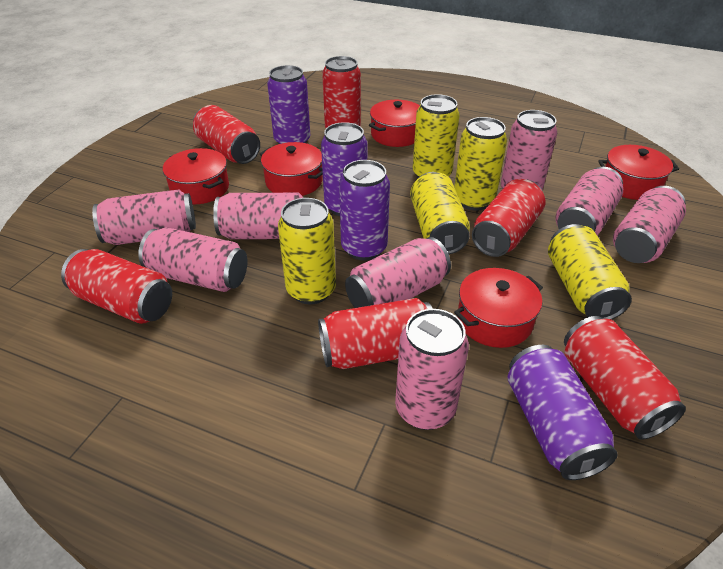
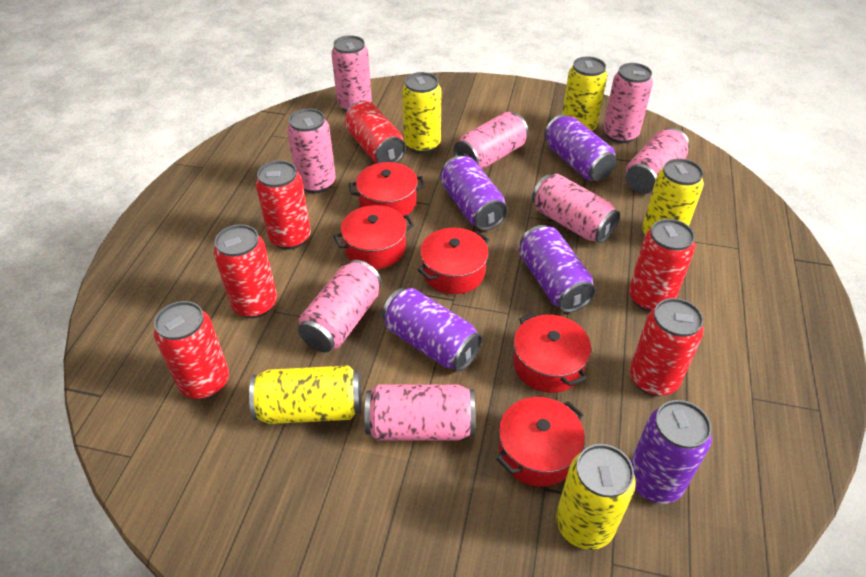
purple can: [267,65,310,144] [321,122,367,216] [339,160,390,261] [508,345,618,480] = 4 -> [382,288,482,372] [441,156,507,231] [519,225,596,313] [544,114,617,181] [631,400,712,504] = 5

